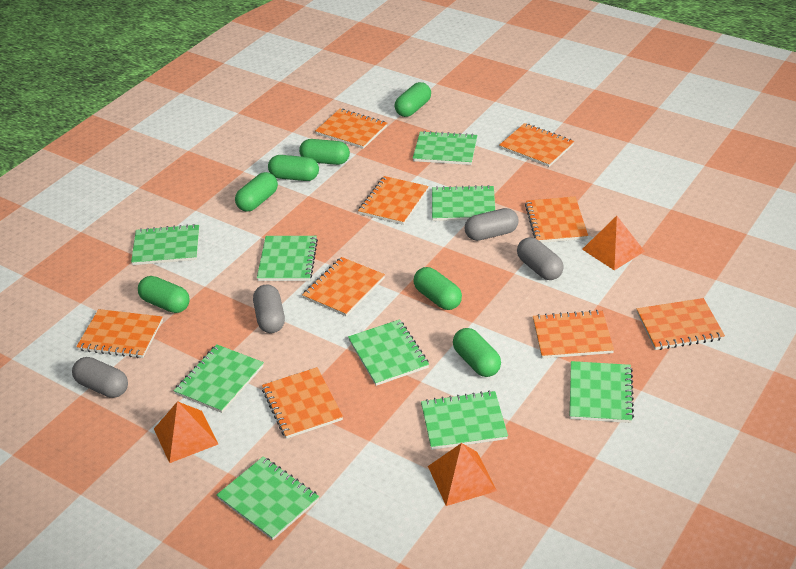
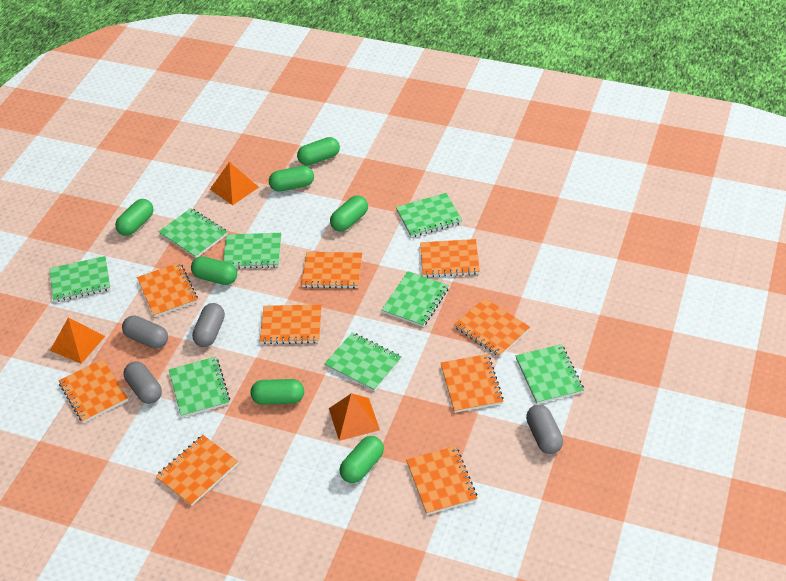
green notebook: [131,224,199,265] [174,344,264,413] [216,456,319,540] [257,236,318,281] [348,319,429,386] [413,131,477,165] [421,391,508,450] [432,185,495,221] [570,361,634,423] = 9 -> [50,256,111,302] [159,208,228,258] [169,357,230,417] [223,233,281,269] [324,332,401,391] [382,271,449,327] [396,193,462,238] [516,344,584,404] = 8

